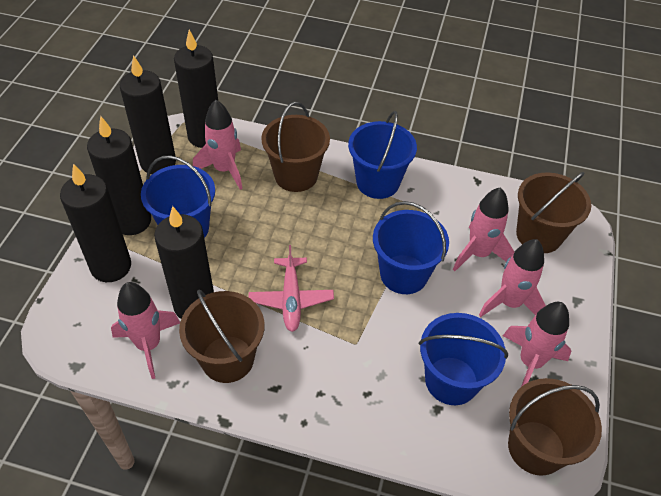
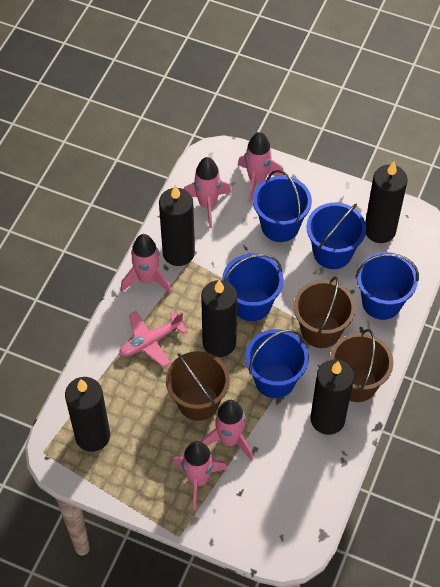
blue bucket: [141,155,215,238] [348,111,417,199] [373,201,449,294] [419,313,508,405] = 4 -> [222,254,283,321] [245,329,309,398] [253,170,312,242] [306,203,366,269] [355,252,419,320] = 5
brown bucket: [179,290,265,383] [261,102,330,192] [508,378,602,476] [516,172,591,253] = 4 -> [166,351,230,421] [294,277,356,348] [330,329,393,402] = 3

